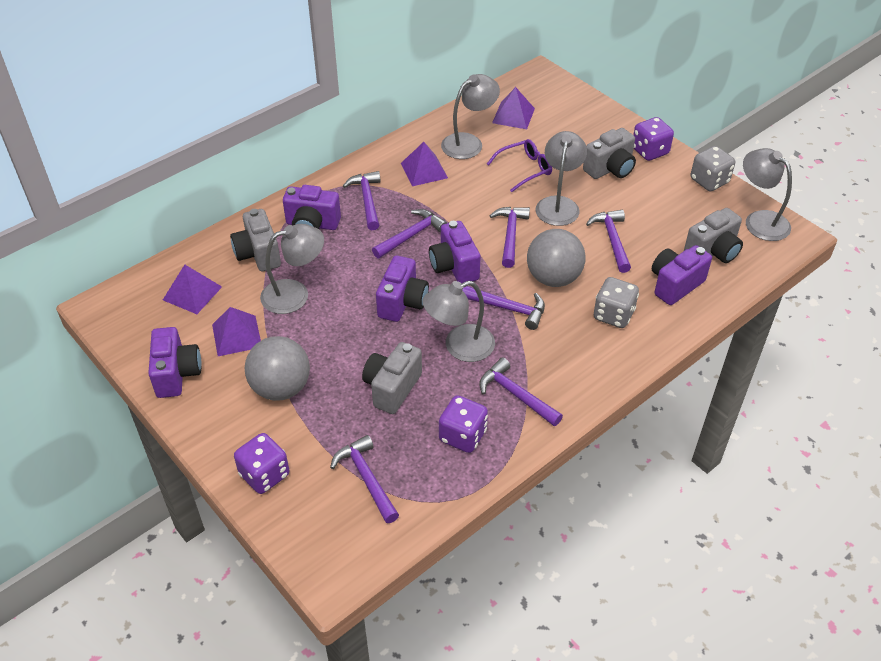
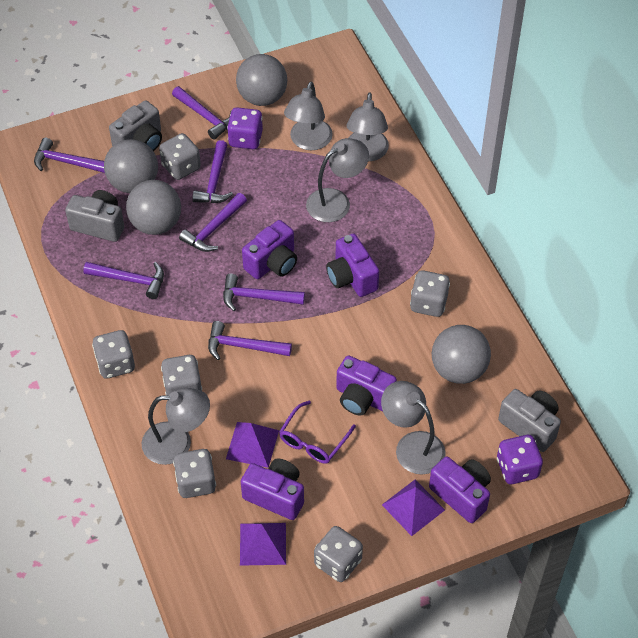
grey ball: [245,336,310,401] [527,229,586,287] = 2 -> [104,139,158,193] [126,180,181,235] [236,54,287,106] [432,325,491,384] = 4
grey camera: [230,209,281,271] [362,342,422,414] [583,128,636,179] [684,208,743,263] = 4 -> [65,190,124,242] [109,100,162,151] [498,389,561,452] = 3
grey dice: [594,277,639,328] [691,146,735,191] = 2 -> [92,330,135,379] [159,133,201,180] [161,355,202,396] [173,449,216,498] [314,526,363,582] [410,270,450,317] = 6
purple dice: [234,433,289,494] [439,395,488,453] [633,117,674,161] = 3 -> [227,107,263,149] [497,435,543,484] = 2
purple pyramid: [163,265,222,314] [212,307,261,356] [401,142,448,186] [492,87,535,129] = 4 -> [226,422,279,468] [240,523,286,566] [382,480,445,536] = 3

